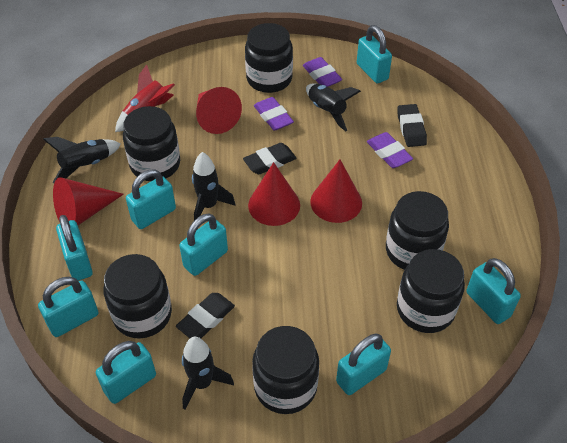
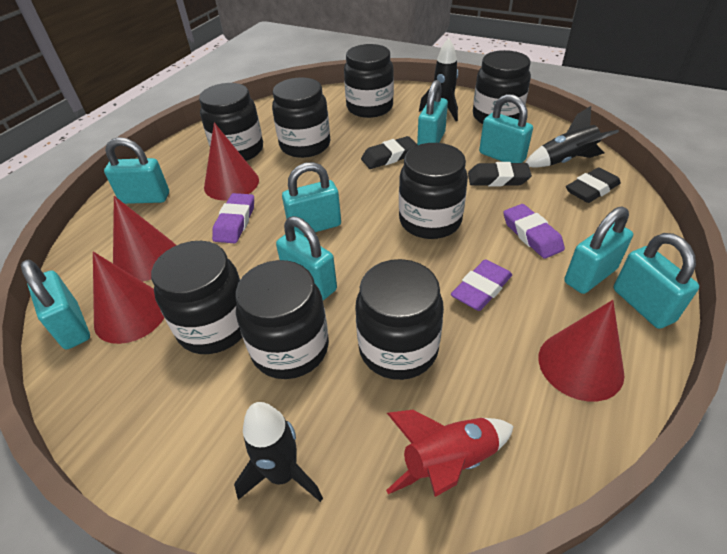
black jar: [104,254,172,338] [123,106,180,181] [245,23,293,93] [252,326,319,414] [386,191,449,270] [397,249,465,333] = 6 -> [151,241,242,354] [199,83,263,161] [235,260,329,379] [272,77,330,158] [344,44,394,118] [355,259,444,380] [399,143,468,239] [473,50,531,124] = 8
black rocket: [43,137,121,183] [182,337,234,409] [192,152,235,221] [306,84,361,132] = 4 -> [234,402,323,502] [419,38,458,121] [525,106,619,168] = 3

